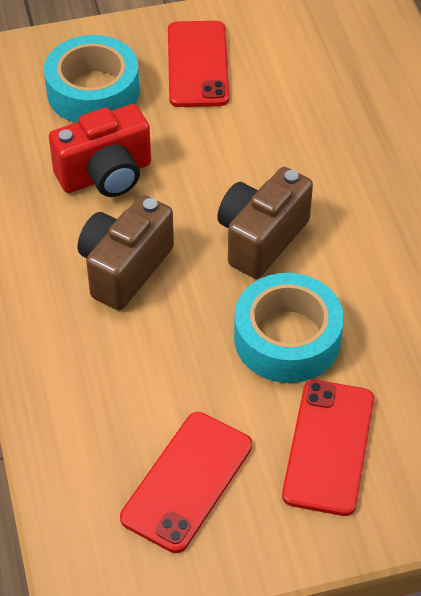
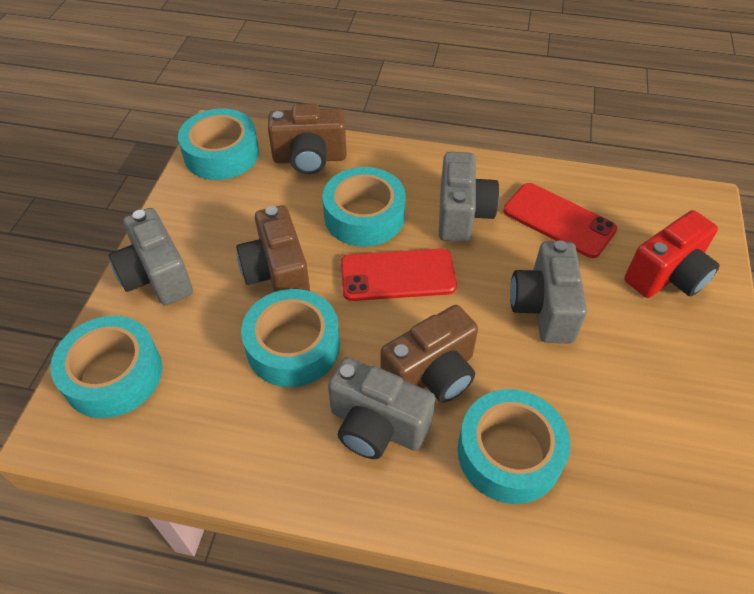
brown camera: [78,195,174,310] [217,167,313,279] = 2 -> [236,205,310,292] [268,104,347,174] [381,305,478,403] = 3
grey camera: none = 0 -> [109,208,193,306] [328,357,435,459] [439,152,499,242] [510,240,587,344] = 4
red phone: [120,412,252,553] [168,21,229,107] [282,380,374,516] = 3 -> [341,249,457,301] [503,183,617,258] = 2
turquoise tape: [44,35,140,123] [234,273,344,383] = 2 -> [50,316,162,418] [178,109,259,180] [241,289,340,387] [322,167,406,247] [458,389,570,504] = 5

